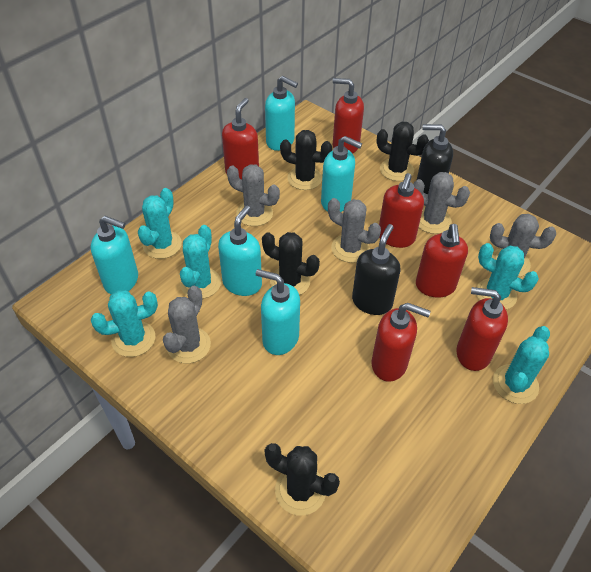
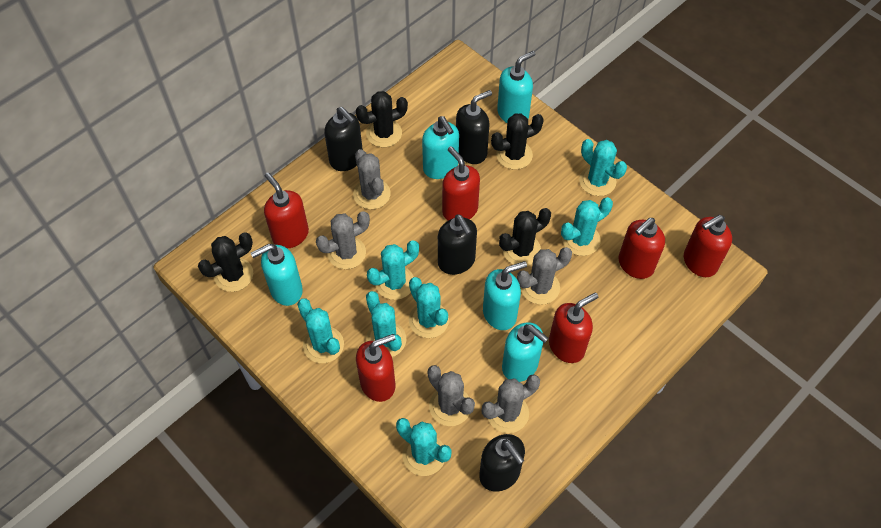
black soap dispenser: [352,224,401,315] [417,124,453,194] = 2 -> [324,107,363,171] [438,214,477,275] [456,90,492,164] [479,434,525,492] = 4
turquoise cactus: [91,290,158,357] [138,188,182,259] [180,225,221,299] [476,243,539,310] [493,326,550,404] = 5 -> [297,298,344,363] [366,291,406,357] [367,240,419,300] [396,418,451,476] [409,277,449,338] [561,197,613,256] [579,139,627,196] = 7

